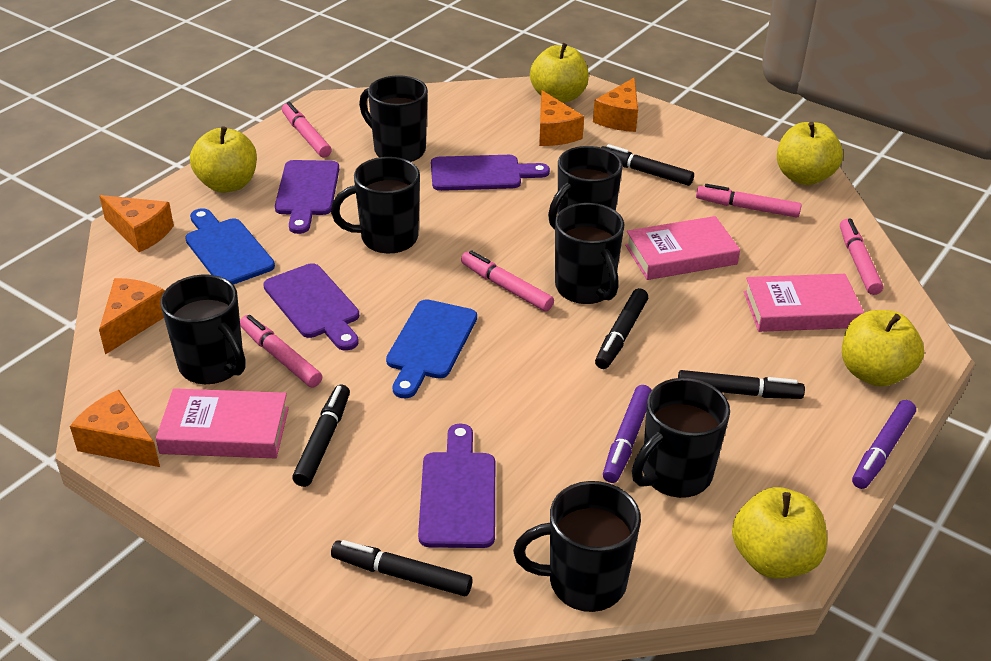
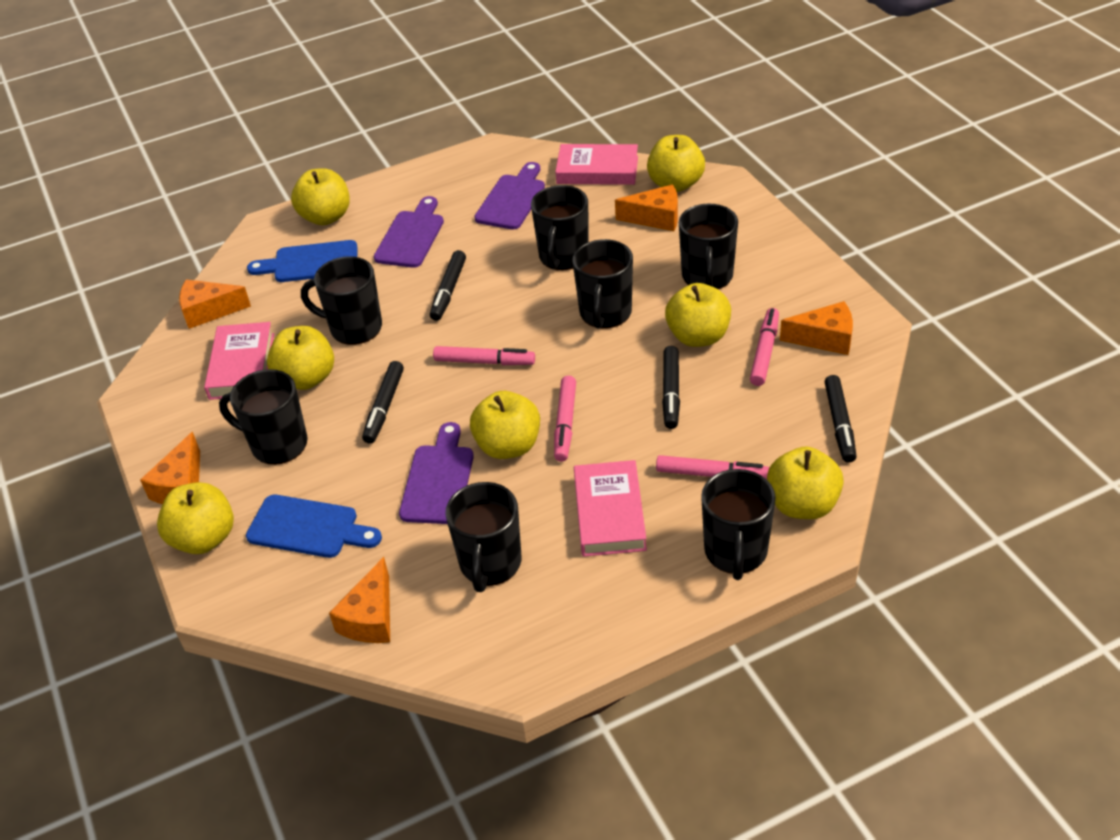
black marker: [292,385,350,487] [331,540,473,596] [595,288,648,369] [601,144,694,186] [678,370,805,399] = 5 -> [362,361,404,444] [430,250,466,321] [662,346,680,429] [824,375,857,463] = 4
pink marker: [240,315,322,388] [282,102,332,158] [461,250,554,311] [696,184,802,217] [840,219,883,295] = 5 -> [433,346,535,365] [554,376,576,462] [656,455,769,479] [750,308,779,386] = 4
purple cutting board: [263,263,359,351] [275,160,339,234] [418,424,495,548] [431,155,550,191] = 4 -> [374,196,444,268] [399,422,474,524] [474,162,545,230] = 3
purple marker: [603,385,652,483] [852,400,916,489] = 2 -> none = 0
yellow apple: [190,126,257,193] [530,43,589,103] [732,487,827,579] [777,122,843,185] [842,310,924,387] = 5 -> [157,482,234,554] [267,326,334,390] [291,168,350,225] [470,391,540,459] [647,135,705,192] [665,283,731,347] [767,447,844,519] = 7

